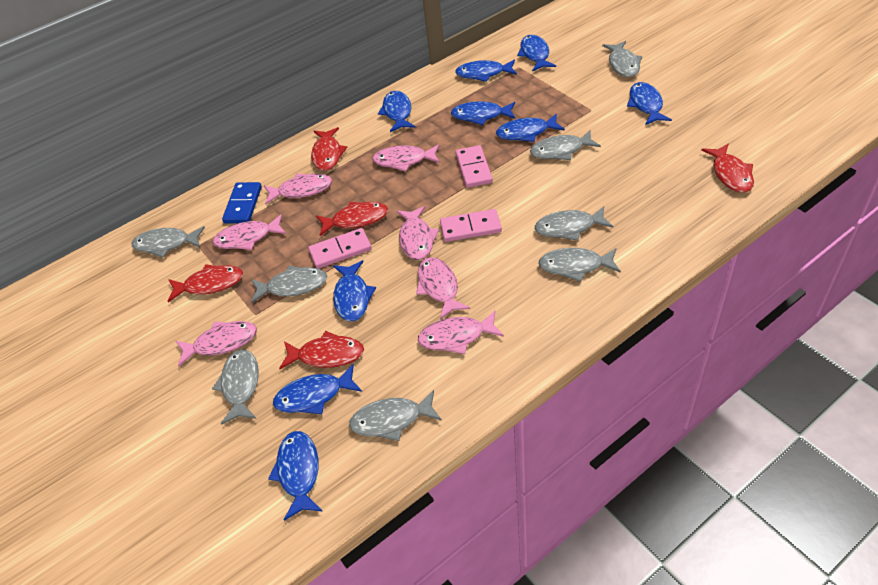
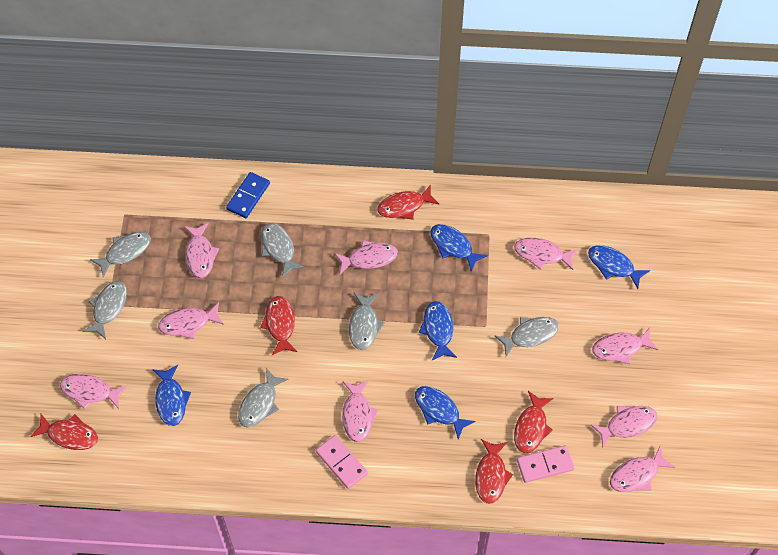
blue fish: [268,431,322,521] [273,364,362,414] [333,260,376,321] [378,91,415,132] [451,101,516,125] [455,60,517,82] [496,114,565,142] [517,35,556,71] [627,82,672,125] = 9 -> [152,365,191,426] [415,386,476,439] [419,301,457,361] [431,224,488,272] [588,245,650,289] = 5
grey fish: [132,226,205,258] [212,349,259,425] [251,265,327,303] [349,390,442,441] [530,130,601,160] [535,206,613,241] [538,248,621,282] [602,41,642,77] = 8 -> [82,281,127,339] [90,232,151,277] [238,368,289,428] [261,223,305,278] [349,293,385,350] [495,317,559,357] = 6
pink domino: [308,228,372,269] [440,209,502,242] [456,145,493,188] = 3 -> [316,435,368,489] [517,445,575,483] = 2
pink fish: [176,321,257,366] [213,214,286,250] [264,173,332,205] [372,144,440,171] [397,206,439,260] [416,257,470,319] [418,311,504,354] = 7 -> [60,374,127,409] [158,302,224,339] [184,223,219,278] [334,240,398,274] [342,380,379,442] [514,238,578,270] [591,406,657,448] [592,328,658,364] [610,446,675,492] = 9

